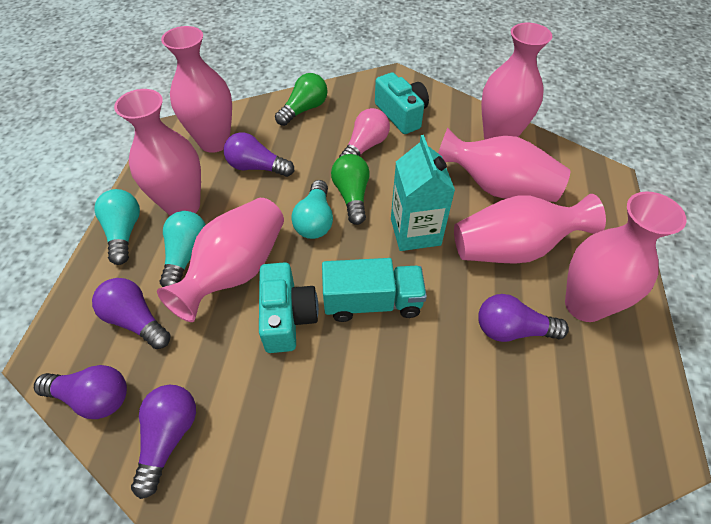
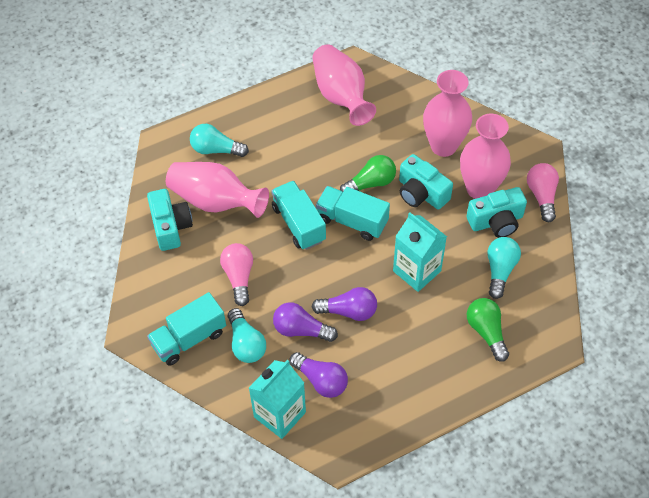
pink light bulb: [339,108,390,157] = 1 -> [220,243,253,306] [527,163,559,222] = 2
pink vase: [114,89,201,216] [157,198,284,322] [161,26,232,153] [438,128,570,202] [454,194,606,264] [481,23,552,140] [565,191,687,322] = 7 -> [166,162,269,218] [312,44,376,126] [423,70,472,157] [460,114,511,199] = 4
purple light bulb: [34,365,127,419] [92,278,171,349] [131,385,196,499] [224,132,294,177] [478,294,569,342] = 5 -> [273,302,338,342] [289,352,348,398] [312,287,377,321] = 3
turquoise camera: [259,262,319,353] [375,72,429,134] = 2 -> [147,189,193,251] [399,154,453,209] [467,187,527,238] = 3
turquoise carton: [391,135,455,251] = 1 -> [249,360,306,439] [393,212,447,292] = 2
turquoise truck: [322,258,427,322] = 1 -> [147,292,226,366] [271,181,326,250] [316,186,390,241] = 3

